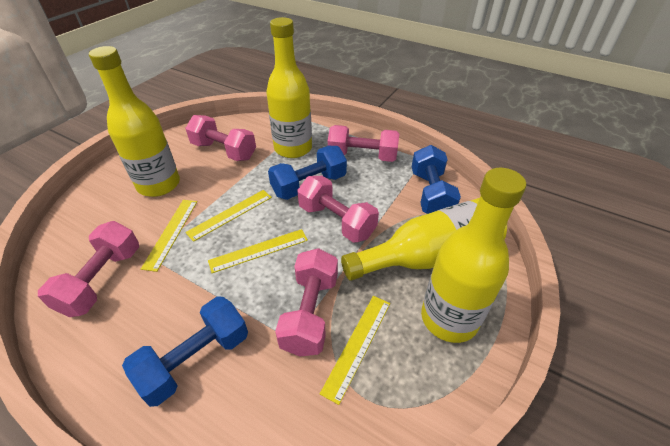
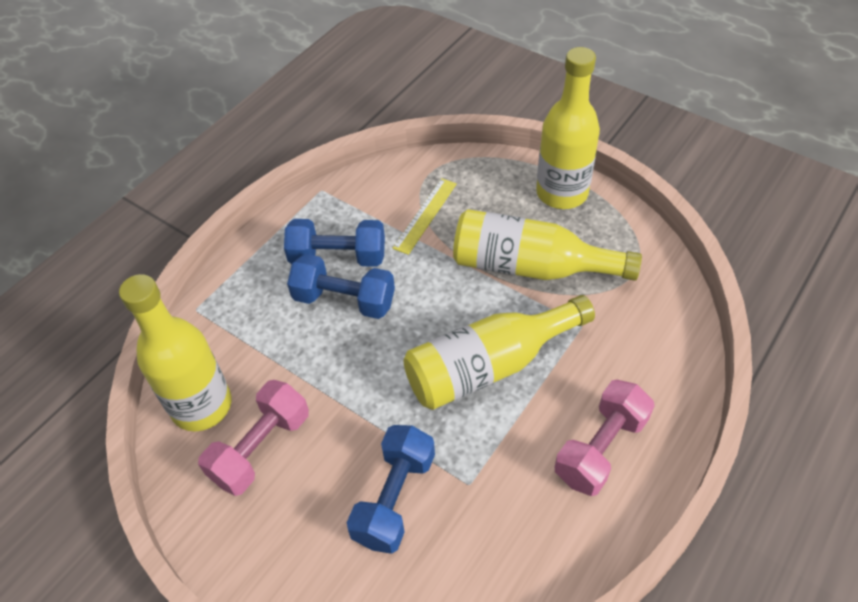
pink dumbbell: [38,221,139,317] [185,115,256,161] [275,248,338,357] [297,176,379,243] [328,125,399,162] = 5 -> [198,380,309,496] [555,380,655,496] = 2
yellow ruler: [141,200,197,272] [185,190,272,242] [208,229,308,273] [320,296,390,405] = 4 -> [392,178,457,255] = 1

